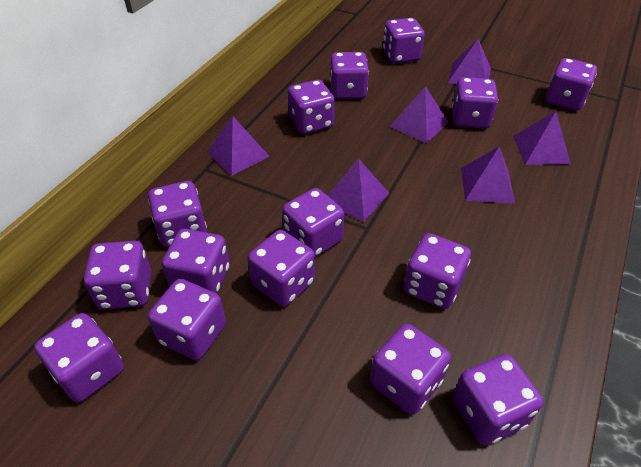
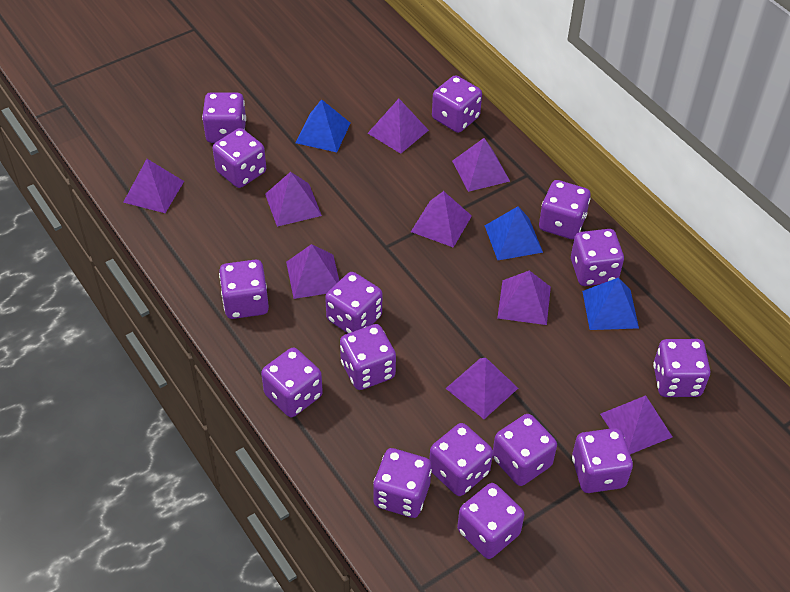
blue pyramid: none = 0 -> [295,99,350,152] [485,206,543,260] [582,278,639,330] = 3
purple pyramid: [207,116,270,176] [327,158,389,222] [390,86,448,143] [448,39,491,84] [461,147,515,204] [513,111,571,165] = 6 -> [123,159,184,213] [265,172,322,227] [286,244,339,299] [368,99,429,154] [411,191,472,248] [445,358,518,419] [452,138,510,192] [497,270,551,325] [600,396,672,454] = 9

